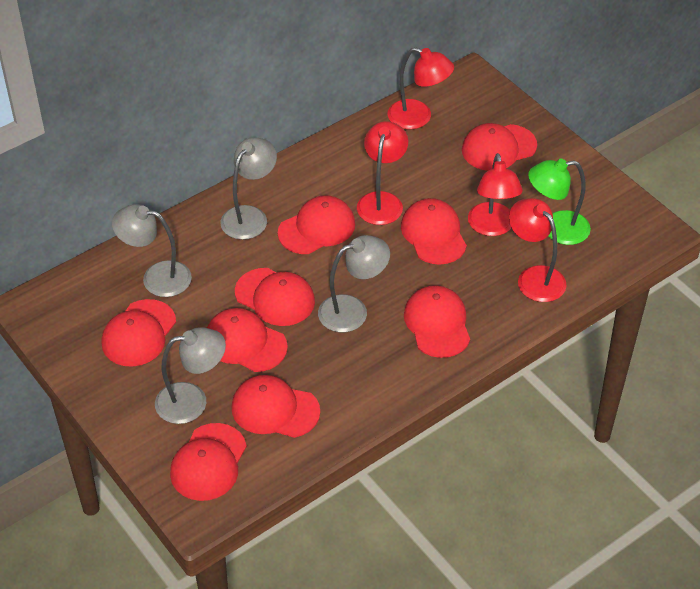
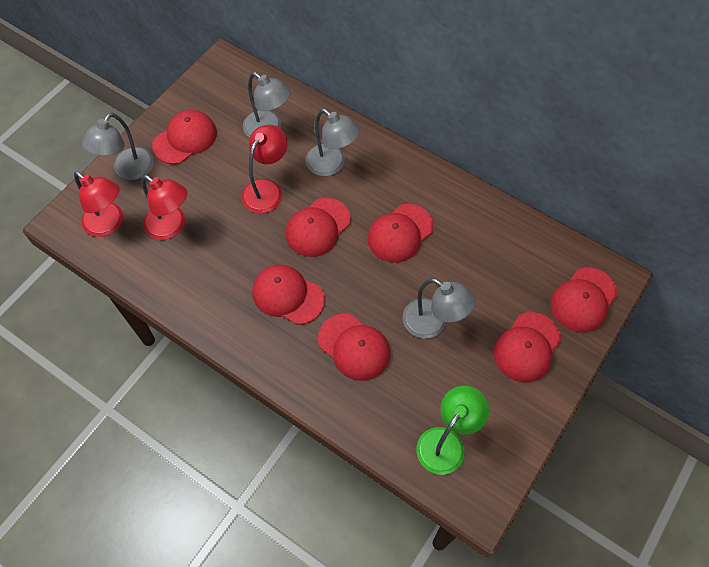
red cap: [102,299,176,367] [170,423,247,501] [207,308,288,372] [231,375,320,438] [235,268,315,326] [278,195,355,254] [401,198,467,265] [404,285,470,358] [462,123,537,171] = 9 -> [152,110,217,164] [252,265,325,325] [286,198,351,257] [318,313,390,381] [368,204,434,263] [494,312,561,382] [551,267,618,333] = 7
red lamp: [357,121,408,225] [388,47,454,129] [468,153,523,236] [509,198,567,302] = 4 -> [74,172,123,237] [141,175,187,240] [242,125,288,213] = 3

